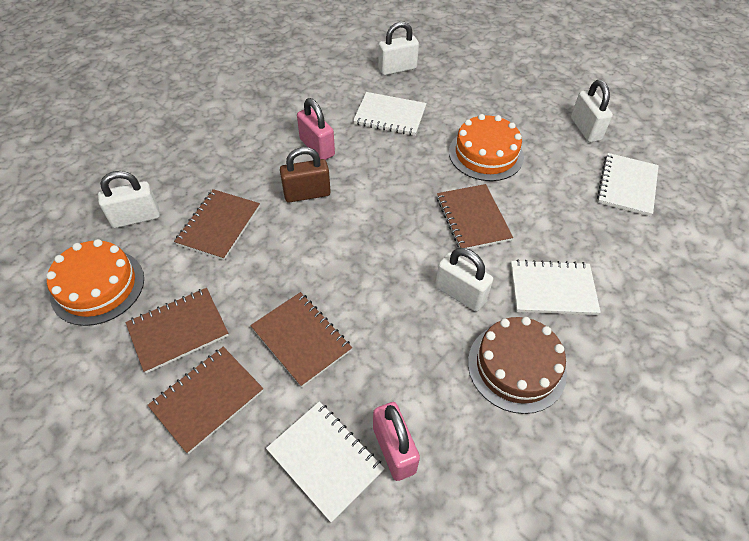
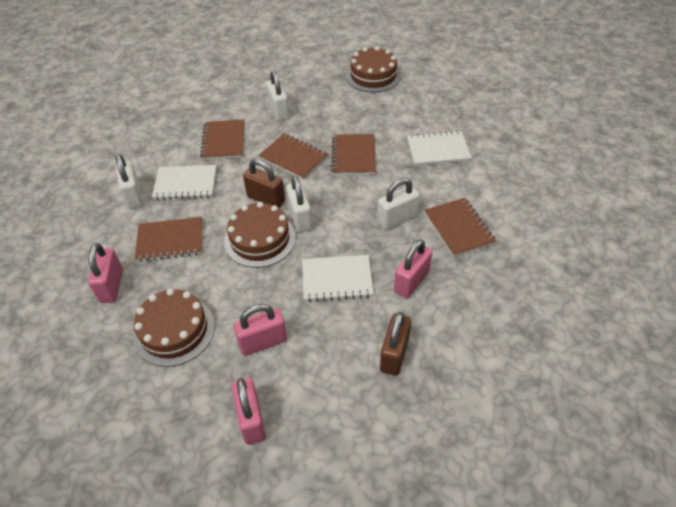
brown cake: [468,317,567,414] = 1 -> [133,289,215,367] [224,202,296,268] [346,46,401,92] = 3
brown padlock: [280,147,331,203] = 1 -> [243,159,285,208] [380,312,411,376] = 2
orange cake: [46,239,144,326] [449,114,524,181] = 2 -> none = 0
pink padlock: [297,98,335,160] [373,402,420,481] = 2 -> [88,243,123,303] [232,378,266,445] [233,304,287,356] [394,239,432,298] = 4
white notebook: [266,401,385,523] [353,92,427,136] [511,260,601,315] [597,153,659,216] = 4 -> [152,165,217,200] [302,255,374,302] [407,131,472,166] = 3

